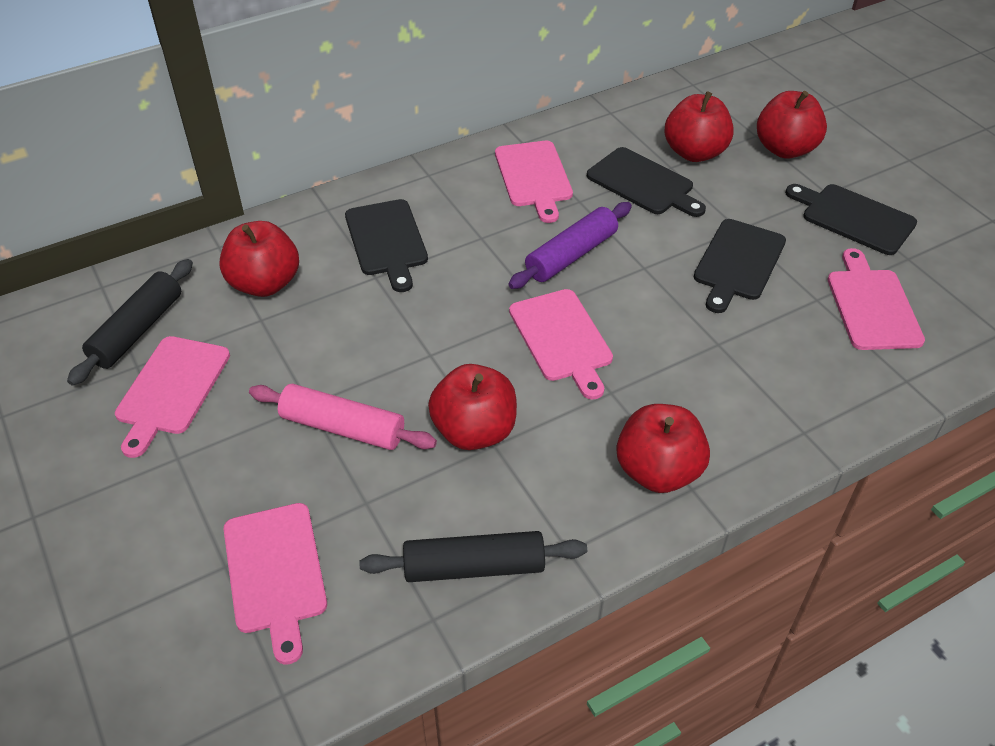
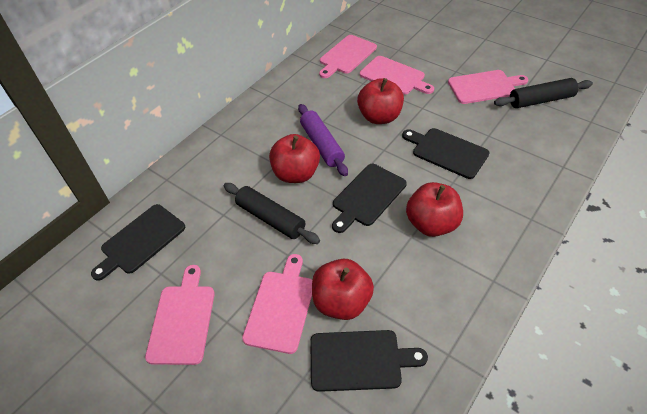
pink rolling pin: [249,384,437,450] = 1 -> none = 0
red apple: [219,221,299,297] [428,364,517,450] [616,404,710,493] [665,91,734,162] [757,91,827,159] = 5 -> [269,134,320,183] [312,259,374,320] [357,78,404,124] [406,182,463,237] = 4

